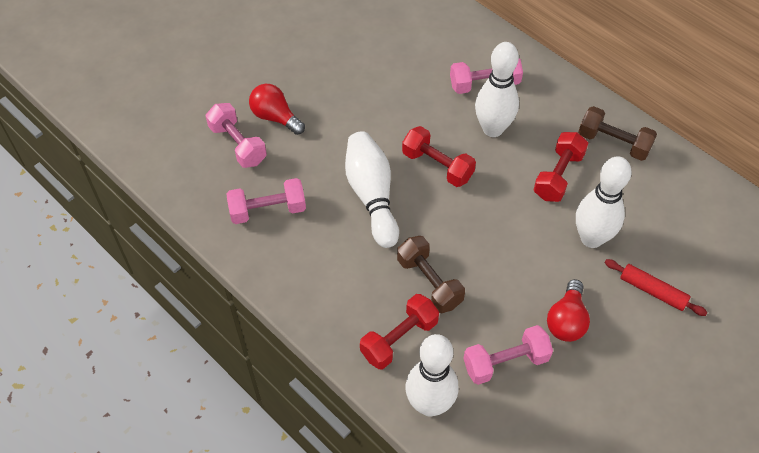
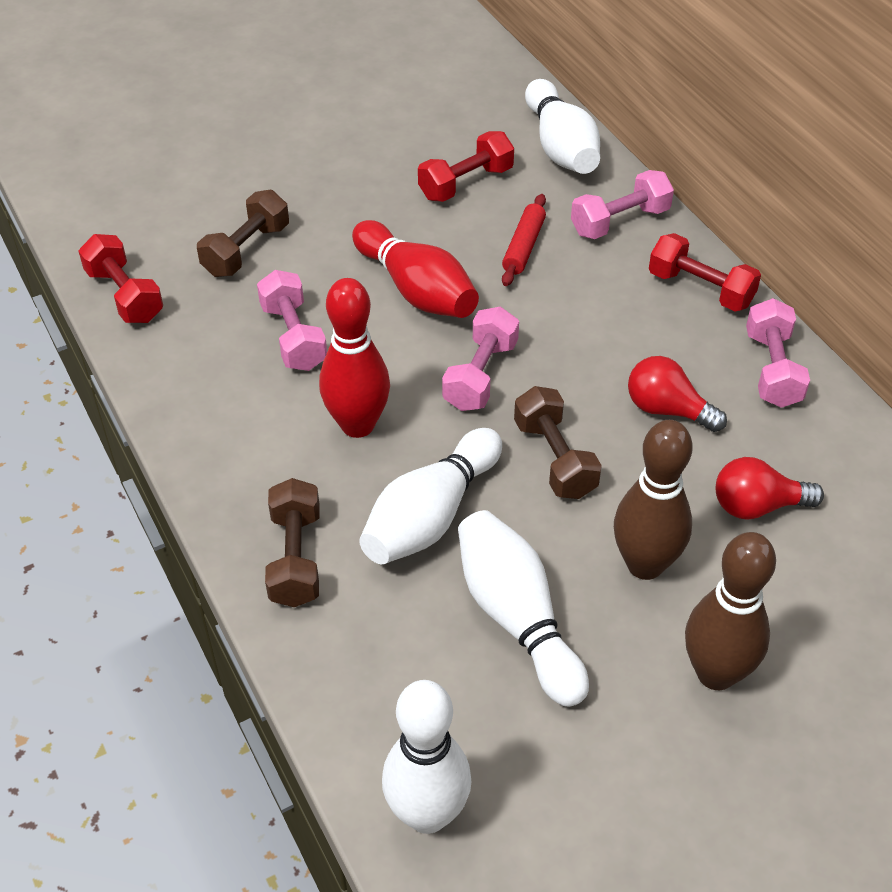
brown bowling pin: none = 0 -> [614,420,692,580] [685,532,776,690] = 2
brown dumbbell: [397,236,465,313] [578,106,657,161] = 2 -> [197,190,289,277] [265,478,320,607] [514,386,602,499] = 3
red bowling pin: none = 0 -> [319,278,390,438] [352,220,479,318] = 2

